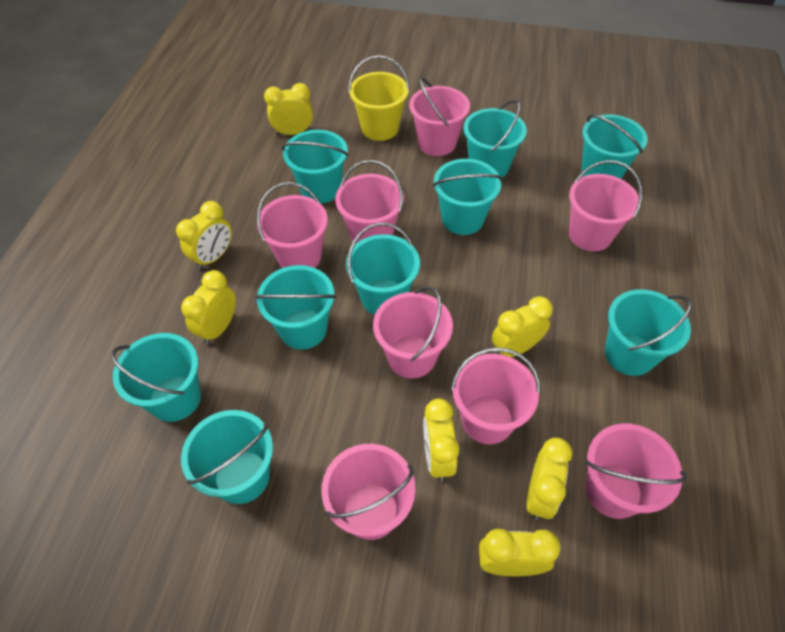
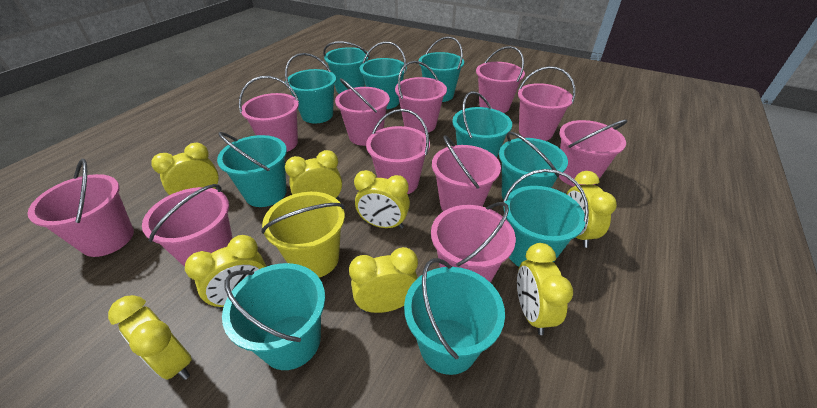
pink bucket: [257,182,328,268] [321,444,416,540] [335,160,404,243] [373,286,453,378] [409,77,470,156] [451,347,540,444] [569,160,643,251] [585,423,687,519] = 8 -> [28,159,134,257] [142,184,233,267] [239,76,299,152] [335,78,390,146] [366,109,430,194] [395,61,447,133] [431,202,516,283] [432,135,501,211] [476,46,525,113] [518,66,575,141] [559,119,628,187] = 11
turquoise bucket: [111,333,201,422] [181,410,273,504] [255,265,336,350] [282,130,349,203] [346,223,420,315] [433,159,503,235] [464,100,527,178] [581,114,648,179] [605,289,692,376] = 9 -> [217,132,287,207] [222,263,325,370] [285,53,336,124] [323,41,370,94] [360,42,407,109] [404,258,505,375] [418,36,464,102] [452,91,512,158] [499,132,568,200] [503,169,589,266] = 10
yellow clock: [176,201,232,270] [181,270,236,345] [264,83,313,136] [423,399,459,481] [479,529,561,576] [492,296,553,357] [526,438,572,520] = 7 -> [108,295,192,380] [151,143,219,195] [185,235,267,309] [285,150,342,200] [349,247,418,313] [354,170,410,229] [517,243,573,335] [567,171,617,248] = 8

